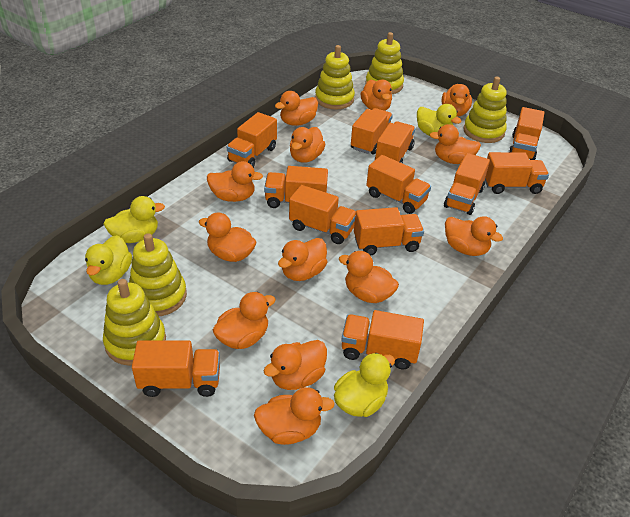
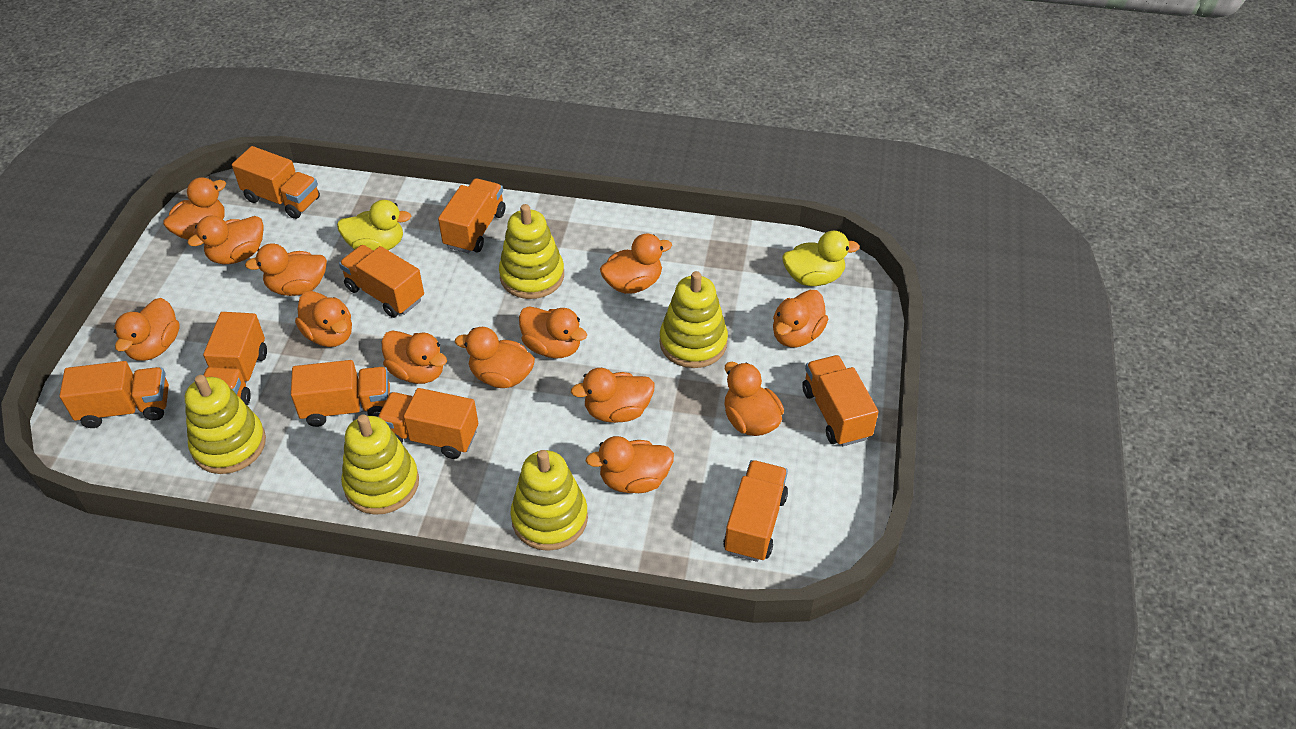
orange truck: [132,341,220,397] [227,112,277,166] [264,166,328,208] [289,185,356,244] [341,310,424,369] [351,108,393,155] [354,207,424,256] [366,155,431,214] [375,121,415,164] [444,153,490,215] [485,152,549,194] [509,107,544,160] = 12 -> [59,361,169,428] [203,312,267,405] [232,146,320,219] [291,360,390,427] [339,245,424,318] [378,388,478,459] [438,178,505,253] [723,460,788,562] [802,355,878,446] = 9
yellow duck: [85,235,132,285] [104,196,165,243] [334,353,395,417] [417,104,462,136] = 4 -> [337,200,411,251] [782,231,860,286] = 2

